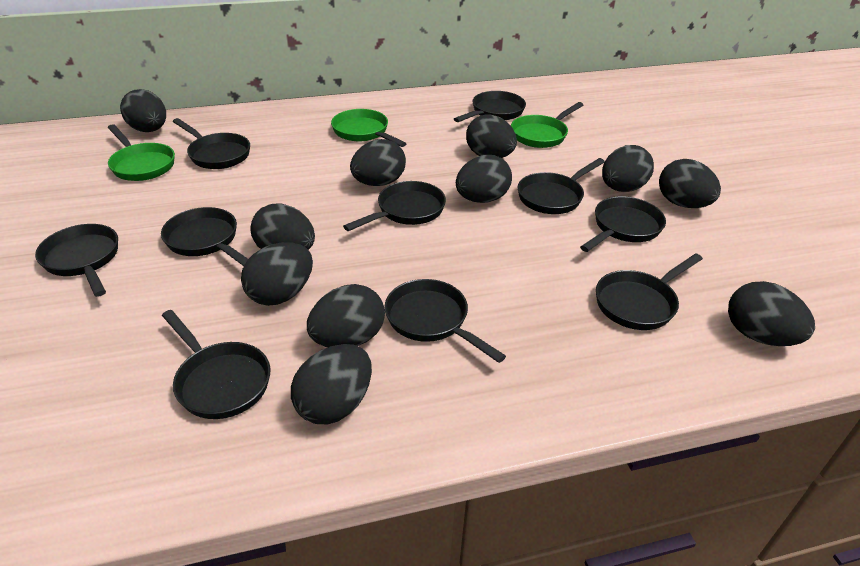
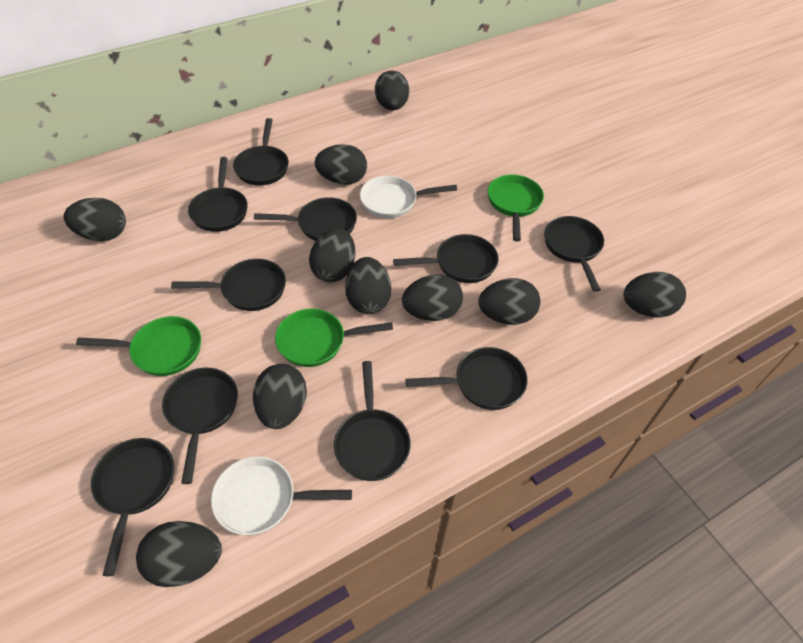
black egg: [120,89,166,132] [241,242,313,306] [251,204,315,250] [291,344,372,424] [307,284,385,347] [350,139,406,186] [456,155,512,203] [466,115,517,158] [602,145,654,192] [659,159,721,208] [728,281,815,346] = 11 -> [64,198,126,241] [136,521,222,587] [253,364,307,429] [309,228,355,282] [315,144,367,185] [345,257,391,314] [375,71,409,110] [402,274,463,321] [478,278,540,325] [623,272,686,318] = 10
white pan: none = 0 -> [211,456,352,535] [360,176,457,218] = 2

